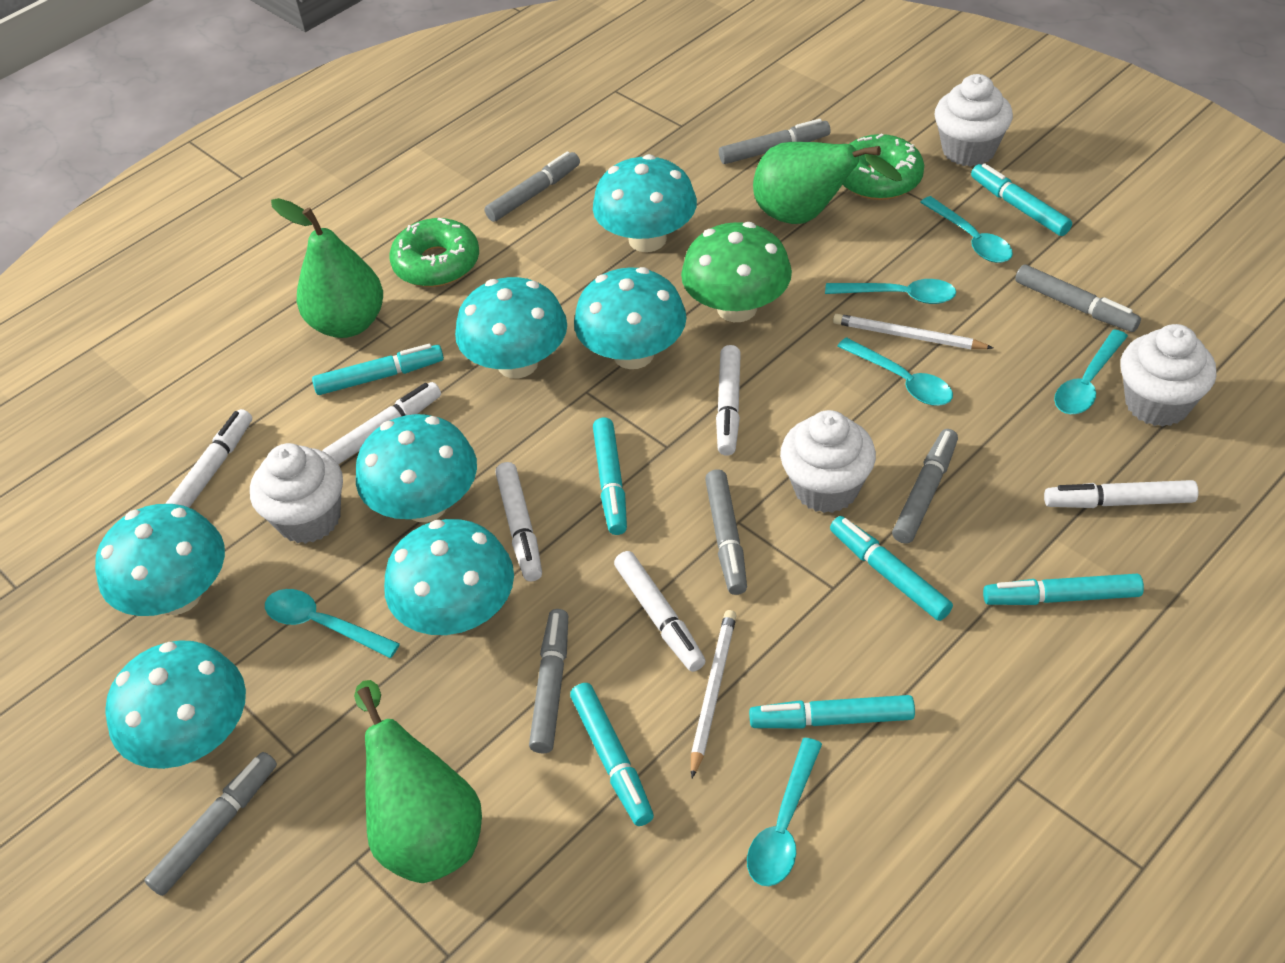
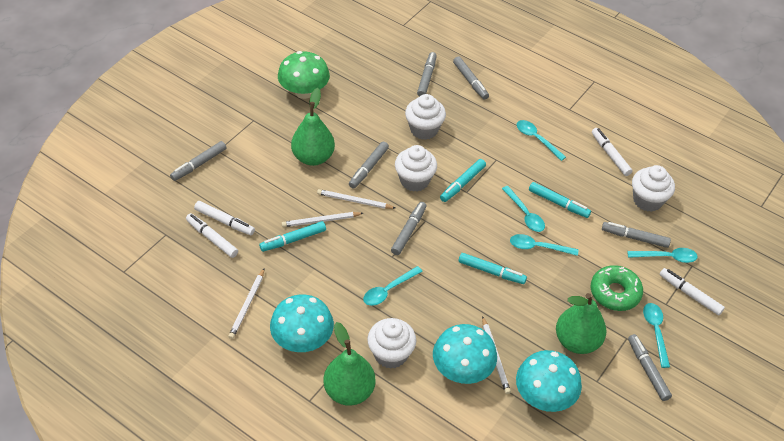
green donut: [390,218,479,287] [843,133,924,200] = 2 -> [591,265,643,311] = 1
turquoise marker: [312,344,444,395] [570,683,654,826] [593,418,627,535] [749,695,915,729] [830,516,953,621] [971,163,1072,236] [983,574,1144,605] = 7 -> [259,221,326,252] [440,159,486,202] [458,253,527,284] [529,182,591,218] = 4
turquoise mushroom: [95,504,225,616] [106,640,246,769] [356,414,477,522] [384,519,514,635] [455,277,567,378] [574,267,686,369] [593,154,697,252] = 7 -> [270,294,334,352] [433,324,497,384] [516,350,582,412] = 3
white marker: [165,409,252,508] [322,382,441,465] [495,462,542,581] [614,551,705,672] [716,345,741,456] [1044,480,1198,508] = 6 -> [186,213,238,258] [194,201,255,235] [592,128,633,176] [660,268,725,315] = 4
white pencil: [691,610,737,778] [833,314,993,349] = 2 -> [228,268,265,339] [282,212,363,227] [317,189,395,209] [482,316,511,394] = 4

